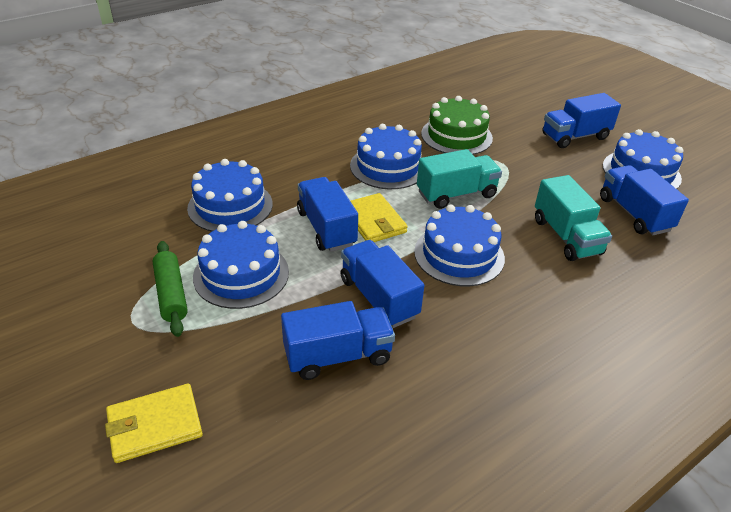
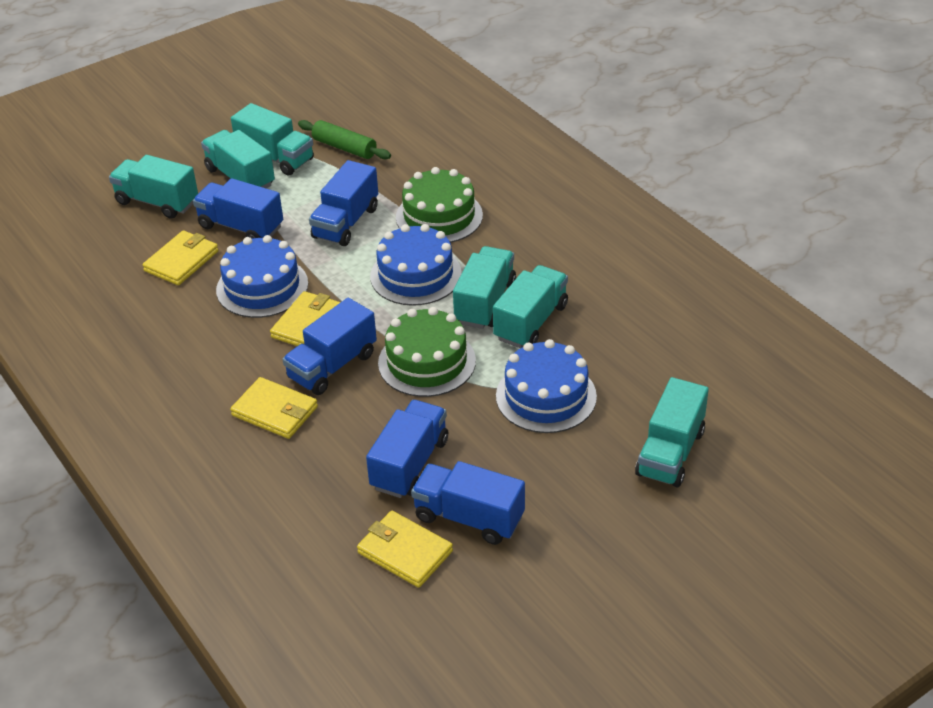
blue cake: [187,159,273,232] [193,221,289,309] [350,124,422,189] [414,204,505,286] [603,129,684,189] = 5 -> [216,235,308,318] [370,224,461,306] [496,339,597,433] = 3
green cake: [421,96,493,155] = 1 -> [378,307,476,397] [396,167,483,243] = 2
turquoise truck: [417,149,502,209] [535,175,612,261] = 2 -> [109,155,198,219] [201,130,275,188] [231,103,314,176] [453,246,516,329] [493,265,568,348] [635,377,709,487] = 6
yellow wallet: [105,383,203,463] [350,193,408,242] = 2 -> [142,230,219,285] [230,377,318,439] [270,291,341,346] [357,511,453,588] = 4

